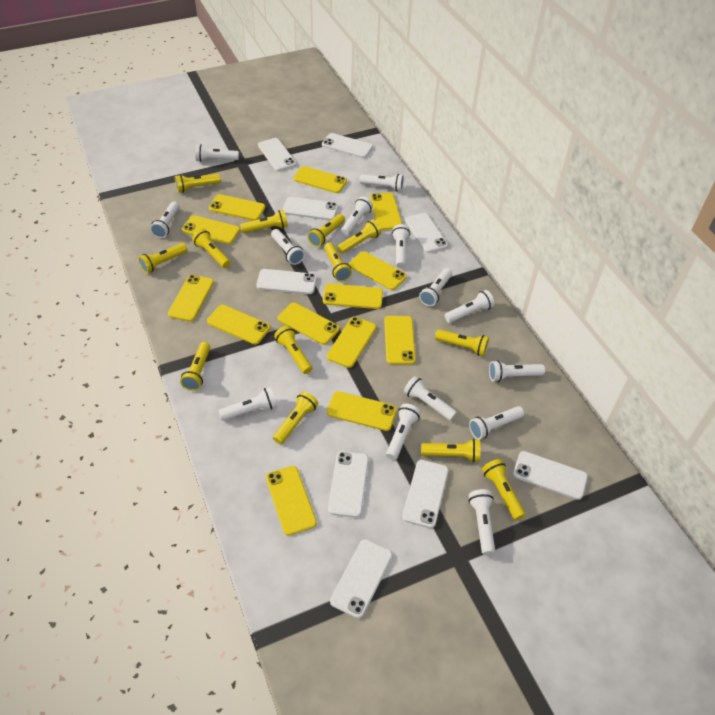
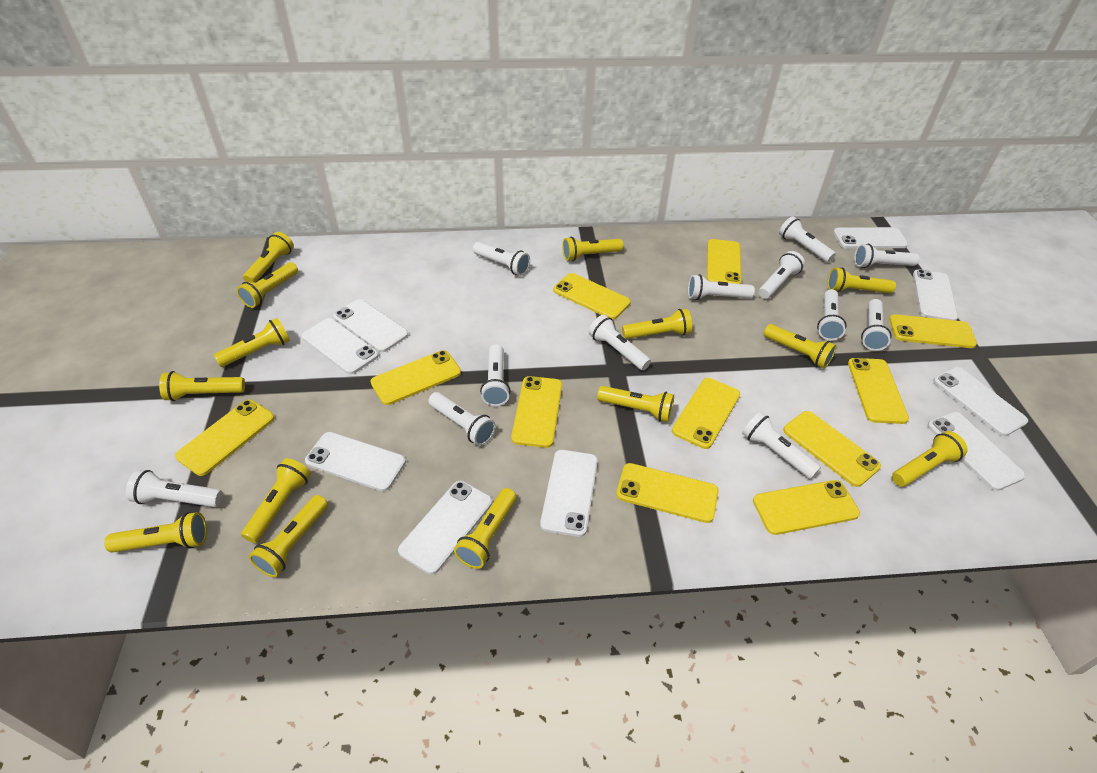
white flashlight: [150,201,179,238] [195,144,239,162] [218,387,277,421] [271,229,305,265] [341,197,373,236] [359,174,404,192] [386,403,421,460] [392,224,410,268] [403,376,457,421] [419,268,452,306] [444,290,494,323] [469,406,524,440] [469,489,495,555] [489,360,545,382] = 14 -> [126,470,223,507] [428,392,496,446] [473,242,530,276] [480,344,511,406] [589,315,651,370] [688,274,755,300] [742,412,821,479] [759,251,805,299] [779,216,836,262] [817,289,847,340] [854,244,920,268] [861,299,892,351] = 12
yellow flashlight: [138,243,187,273] [175,174,221,193] [180,342,211,391] [192,229,230,268] [240,210,288,233] [273,391,318,444] [274,326,312,374] [307,214,345,247] [324,242,352,281] [337,220,381,254] [421,439,480,462] [435,329,489,356] [482,459,525,520] = 13 -> [104,512,207,553] [159,371,245,401] [214,318,290,367] [237,262,298,308] [241,458,311,543] [243,232,294,283] [249,495,328,577] [454,488,517,569] [562,237,623,261] [597,386,674,422] [622,309,692,339] [764,324,837,369] [827,267,896,293] [892,431,968,487] = 14
yellow phone: [168,275,214,322] [182,215,240,244] [207,305,270,345] [209,194,265,220] [266,466,317,536] [278,303,340,345] [293,166,347,193] [323,284,383,309] [327,317,376,368] [327,391,397,431] [349,251,407,290] [370,193,402,230] [384,316,416,364] = 13 -> [175,400,274,476] [371,350,461,405] [511,376,562,448] [553,273,631,319] [616,463,719,523] [672,378,740,449] [707,239,742,284] [753,480,860,535] [783,411,881,487] [848,358,909,424] [889,314,977,348] = 11

